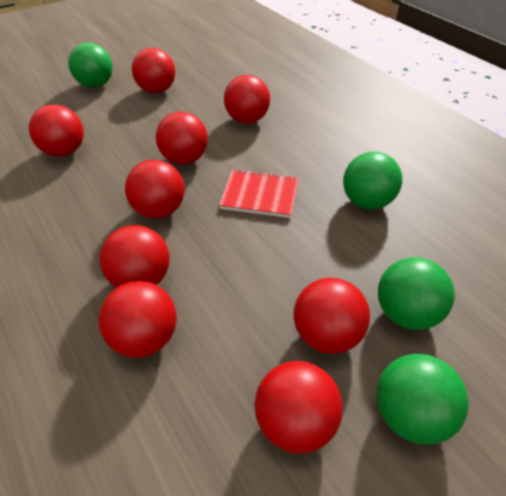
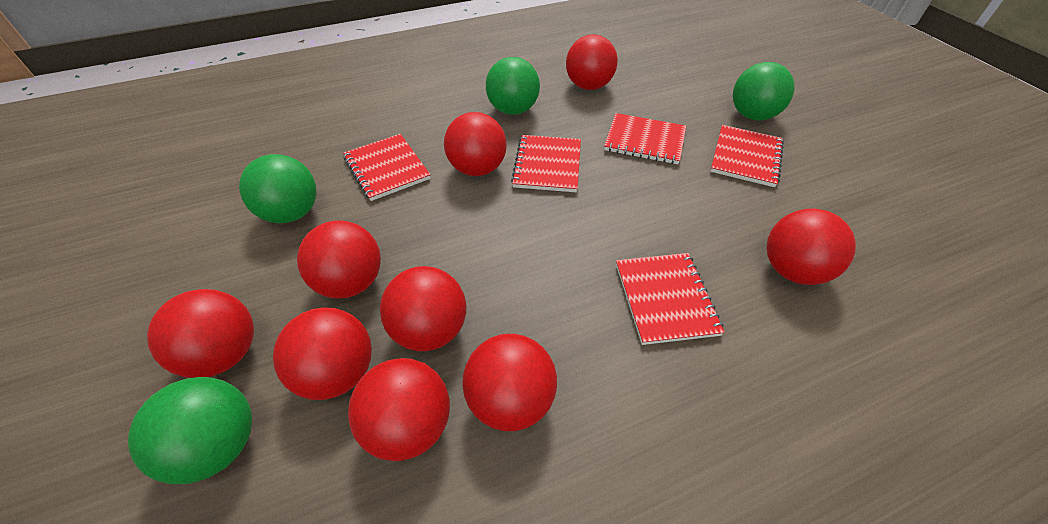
red notebook: [219,169,299,218] = 1 -> [343,134,431,201] [511,135,581,192] [604,113,686,164] [616,253,725,345] [710,125,784,187] = 5

